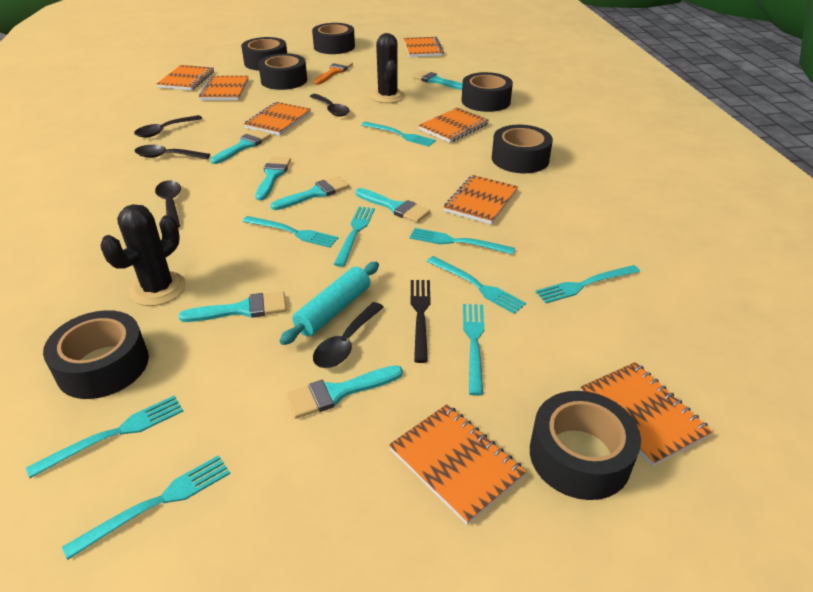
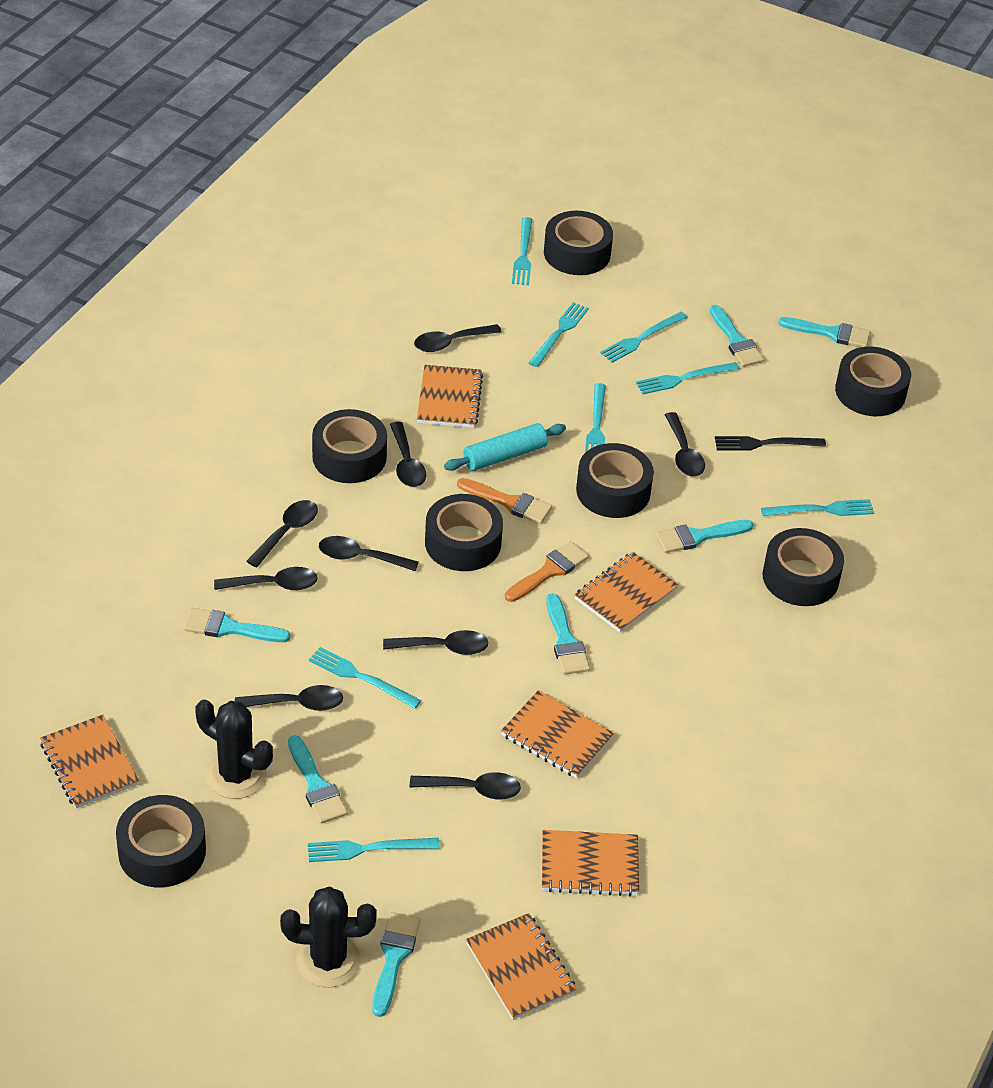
black spoon: [134,115,202,138] [135,145,210,159] [155,180,181,228] [310,94,350,117] [313,302,384,368] = 5 -> [214,567,318,590] [235,685,343,711] [246,500,318,567] [319,536,419,571] [383,630,488,655] [390,422,426,487] [410,772,521,799] [414,324,502,352] [665,412,705,477] = 9
orange brush: [313,60,353,85] = 1 -> [457,478,552,524] [505,541,589,602] = 2
orange notebook: [157,65,214,91] [199,76,249,101] [244,102,311,136] [389,404,526,525] [404,37,444,57] [418,108,489,143] [444,175,518,225] [580,362,713,467] = 8 -> [40,715,139,808] [417,365,483,428] [466,913,577,1020] [501,690,614,778] [542,830,639,896] [574,552,679,633] = 6
turquoise fork: [26,395,183,478] [62,455,230,560] [242,216,338,248] [334,207,375,267] [361,122,436,147] [410,228,515,255] [427,256,526,314] [463,304,484,396] [536,265,640,303] = 9 -> [308,838,440,862] [309,647,421,709] [512,217,532,285] [529,302,589,367] [585,383,606,453] [600,312,688,363] [636,362,740,394] [761,499,874,516] = 8

